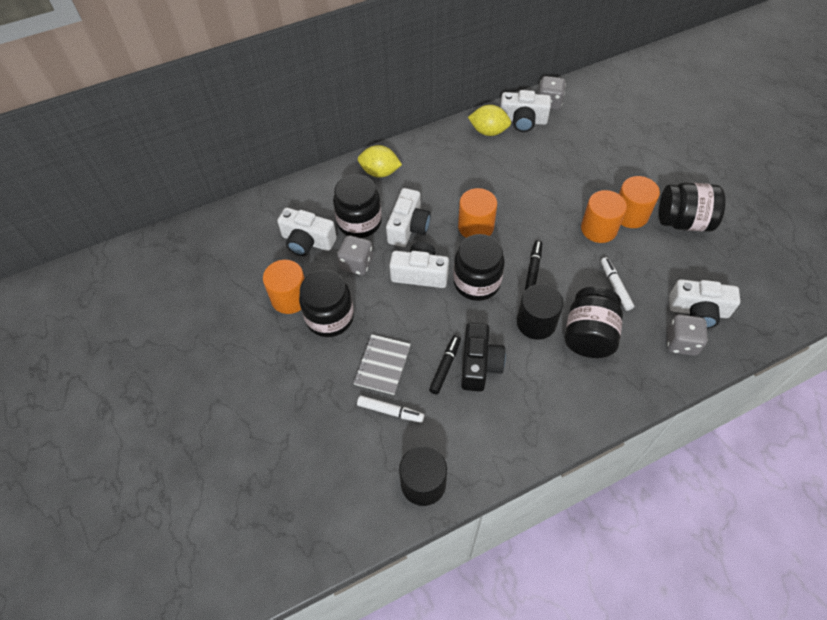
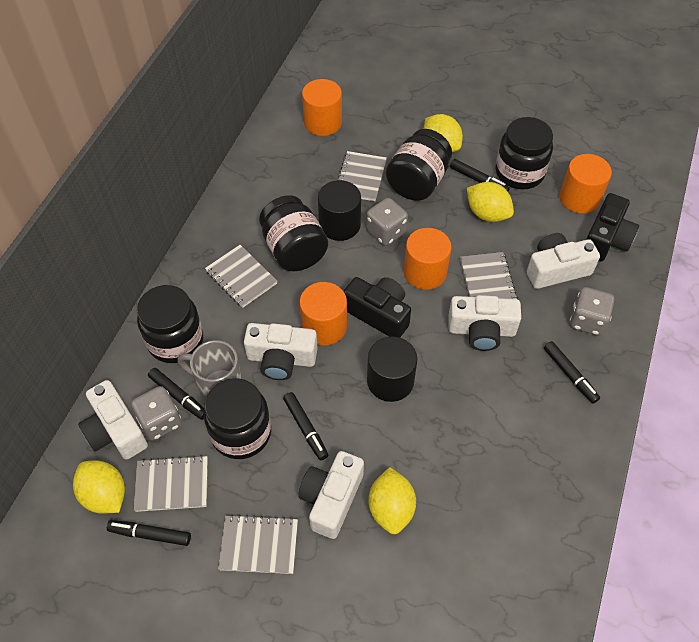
black camera: [461,323,506,392] = 1 -> [343,277,411,338] [586,193,639,262] = 2
black marker: [429,335,461,395] [525,240,542,290] = 2 -> [107,520,191,546] [148,368,204,420] [283,392,328,460] [450,159,510,192] [544,341,600,404] = 5
grey mug: none = 0 -> [177,340,242,400] = 1
grey notebook: [354,334,411,395] = 1 -> [134,455,208,512] [205,245,277,308] [218,514,298,574] [337,151,387,201] [460,252,518,299] = 5
white marker: [357,396,425,423] [601,257,634,311] = 2 -> none = 0
yellow lemon: [358,145,402,178] [468,105,511,136] = 2 -> [73,461,125,514] [368,467,416,534] [424,114,463,152] [467,182,514,222] = 4

